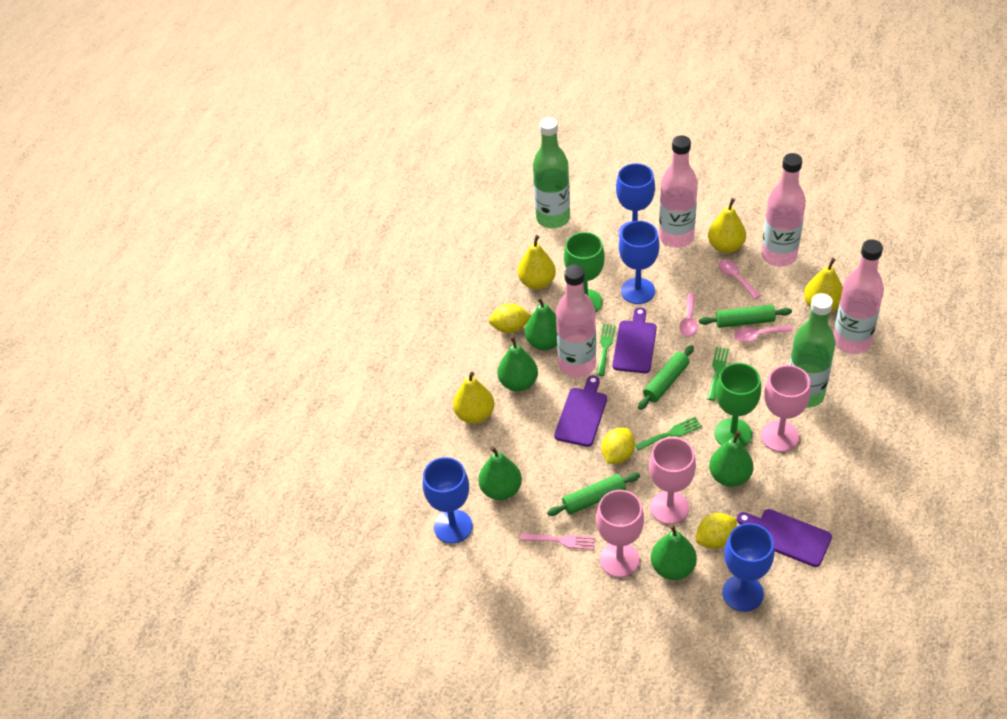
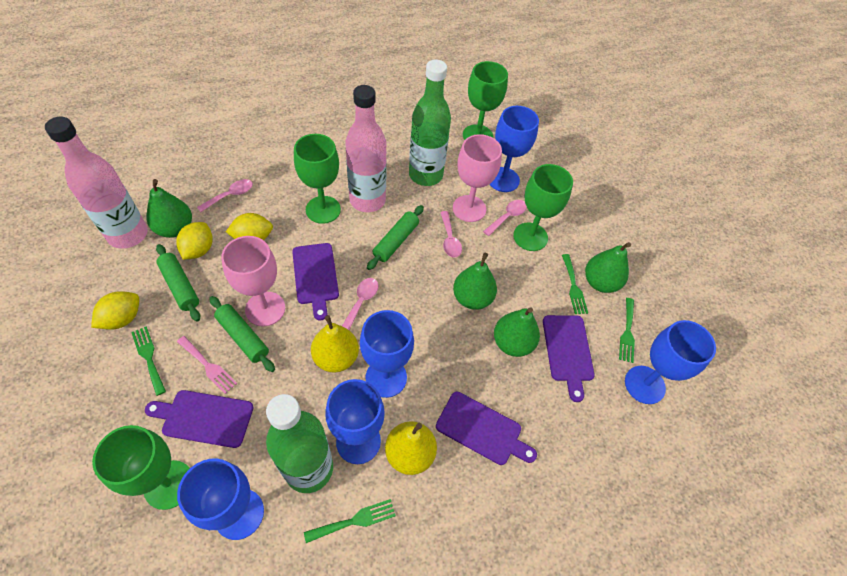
blue goblet: [423,457,472,544] [616,163,655,238] [619,221,660,304] [722,523,775,612] = 4 -> [177,459,264,540] [325,379,385,464] [360,310,414,398] [489,106,539,192] [625,320,716,404] = 5
green fork: [597,324,616,376] [635,417,702,451] [707,347,729,401] = 3 -> [131,327,166,396] [304,499,396,543] [562,254,588,314] [619,298,635,363] = 4
green goblet: [564,232,605,313] [714,363,761,447] = 2 -> [92,425,190,510] [294,134,341,224] [463,61,508,140] [513,164,573,251] = 4
green pear: [478,446,522,500] [497,336,538,391] [525,297,557,350] [651,524,697,580] [709,430,753,487] = 5 -> [146,179,192,238] [453,253,497,310] [494,307,540,357] [585,242,631,293] = 4
pink bottle: [556,265,596,377] [659,135,698,248] [761,153,806,267] [834,239,884,354] = 4 -> [45,117,148,249] [345,85,387,212] = 2
pink goblet: [596,490,644,577] [649,437,696,524] [761,365,811,452] = 3 -> [221,236,285,327] [453,134,502,222] = 2
pink spoon: [679,293,698,337] [718,260,761,299] [734,325,793,342] = 3 -> [197,179,253,212] [342,278,378,330] [440,211,462,258] [483,200,527,236] = 4
purple cutting board: [554,375,607,447] [612,307,657,373] [737,509,832,567] = 3 -> [145,390,253,448] [292,243,339,320] [436,392,537,465] [543,315,595,402] = 4
yellow pear: [453,372,494,424] [518,235,556,290] [708,198,746,253] [804,258,843,312] = 4 -> [311,315,359,372] [385,421,437,475] = 2

